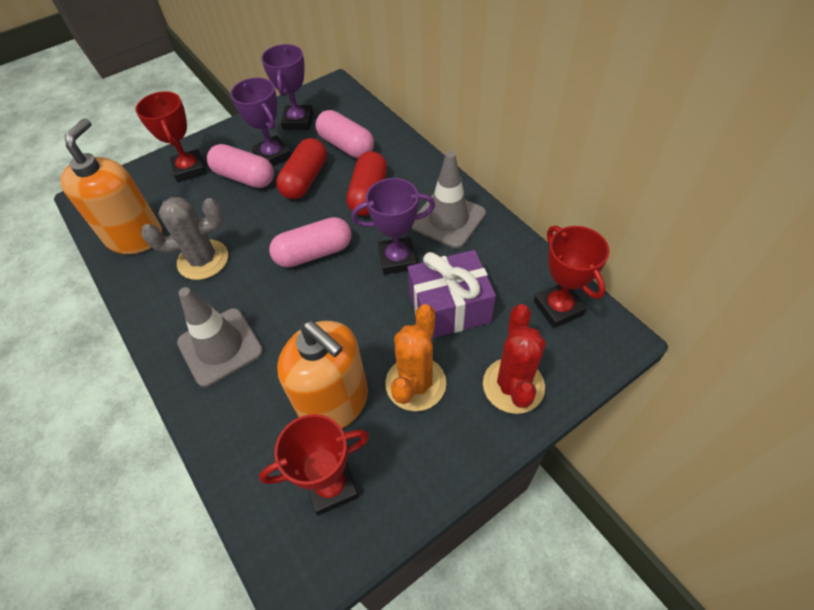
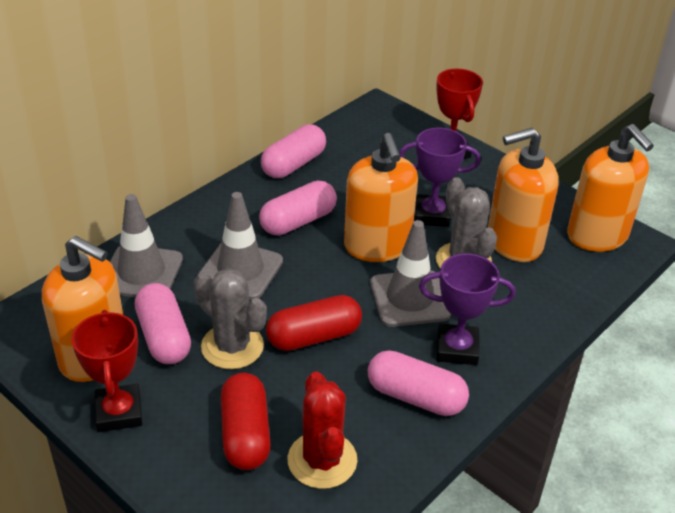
grey cactus: [141,197,228,280] = 1 -> [194,268,267,369] [436,177,497,269] = 2
grey traffic cone: [177,287,263,387] [411,151,486,249] = 2 -> [110,194,183,298] [197,192,283,300] [370,220,451,327] = 3
orange cactus: [385,304,446,411] = 1 -> none = 0
orange soap dispenser: [60,118,162,254] [277,321,368,429] = 2 -> [42,236,123,382] [344,133,418,262] [488,128,559,262] [567,124,654,252] = 4
pink capsule: [207,144,274,188] [269,217,352,268] [315,110,374,159] = 3 -> [135,283,191,364] [259,180,337,236] [261,124,326,178] [368,350,469,416] = 4
purple gift: [408,250,496,338] = 1 -> none = 0
purple trophy: [230,77,291,166] [261,44,313,130] [351,178,435,275] = 3 -> [399,128,481,227] [419,253,516,365] = 2
red trophy: [136,91,206,182] [259,414,369,515] [534,226,609,328] = 3 -> [71,310,142,432] [436,69,483,159] = 2

